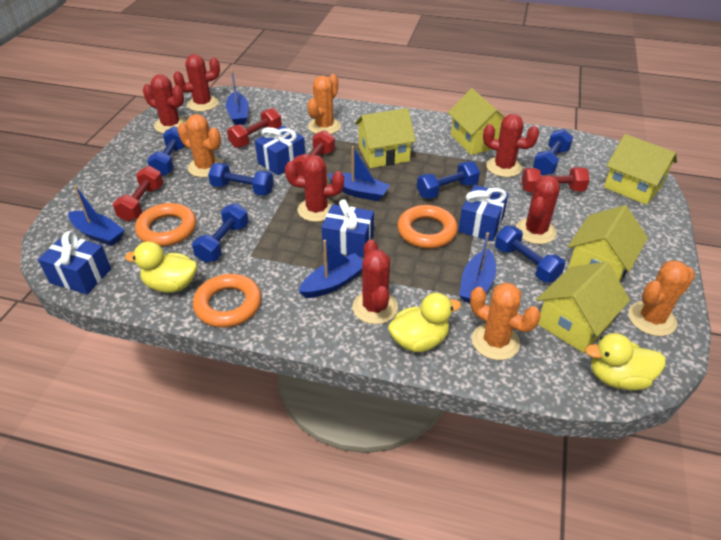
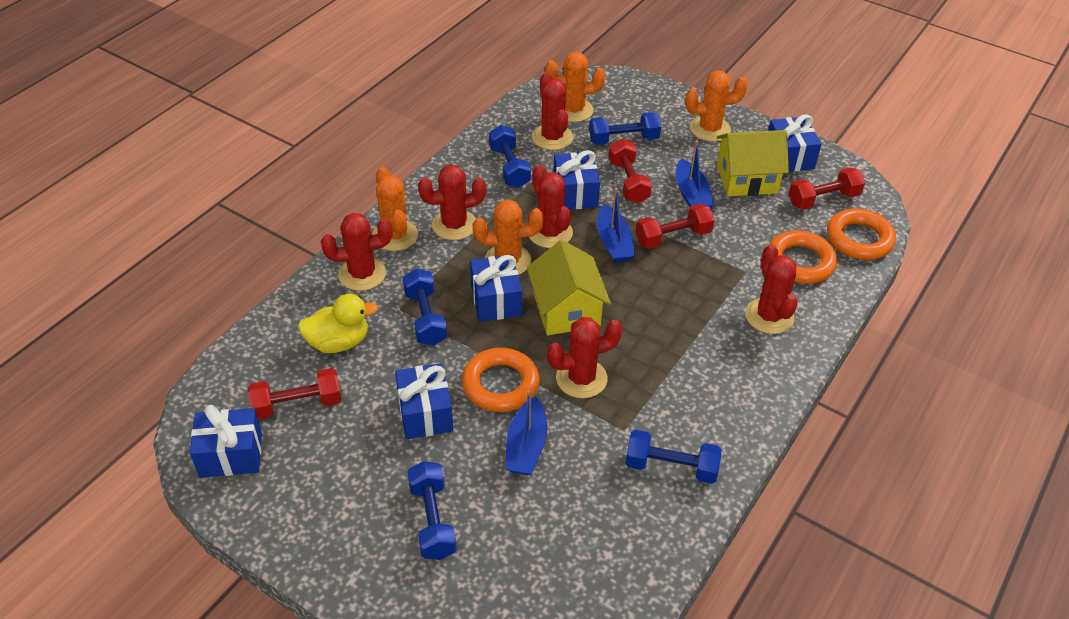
blue boat: [68,185,124,246] [226,70,249,125] [298,240,363,298] [327,146,390,201] [459,232,496,303] = 5 -> [506,390,547,475] [597,188,635,263] [676,140,714,208] = 3
blue dumbbell: [147,126,185,176] [192,203,249,263] [208,163,274,196] [417,161,480,199] [495,226,565,282] [533,129,573,175] = 6 -> [403,269,447,346] [408,461,457,560] [489,125,531,188] [589,112,661,145] [625,430,721,484] = 5
blue gift: [38,231,111,294] [255,126,305,176] [322,199,374,258] [458,185,508,241] = 4 -> [190,405,262,478] [395,363,453,439] [470,255,522,322] [553,150,600,210] [768,114,821,172] = 5
yellow duck: [125,241,197,293] [388,293,461,352] [585,333,666,390] = 3 -> [298,294,378,353] = 1
yellow house: [355,108,416,168] [448,88,505,155] [536,262,630,353] [567,205,648,281] [604,134,677,205] = 5 -> [527,240,611,335] [717,130,789,196] = 2

